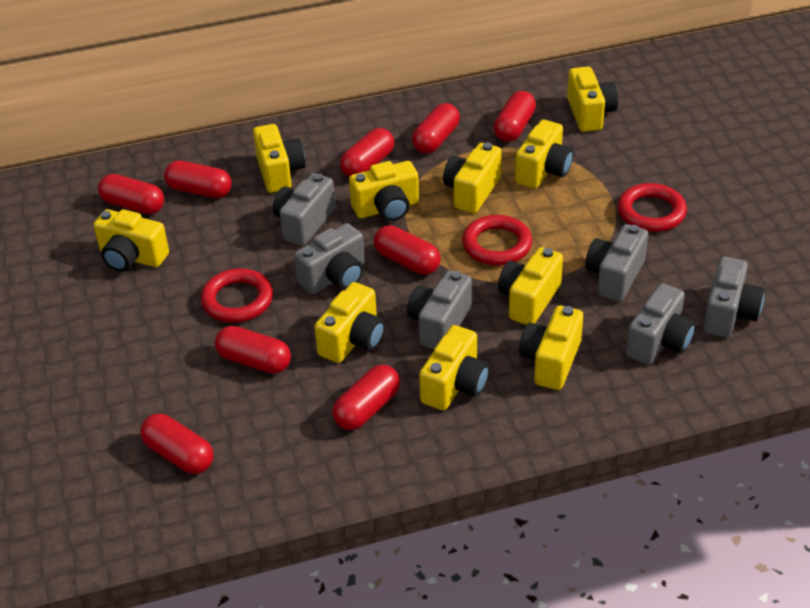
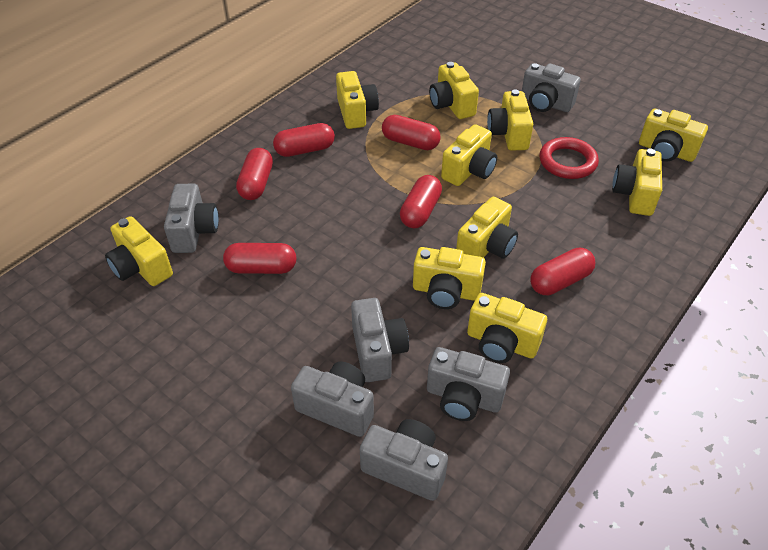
red capsule: [98,174,164,214] [140,414,213,474] [164,160,232,198] [215,326,291,374] [332,365,400,430] [340,128,394,177] [374,225,441,275] [412,103,460,154] [493,91,536,142] = 9 -> [223,243,296,274] [236,148,273,200] [273,123,335,157] [382,115,441,150] [400,175,442,228] [530,248,595,295] = 6
red ring: [201,268,273,323] [462,215,532,266] [618,183,687,232] = 3 -> [539,137,599,179] = 1

